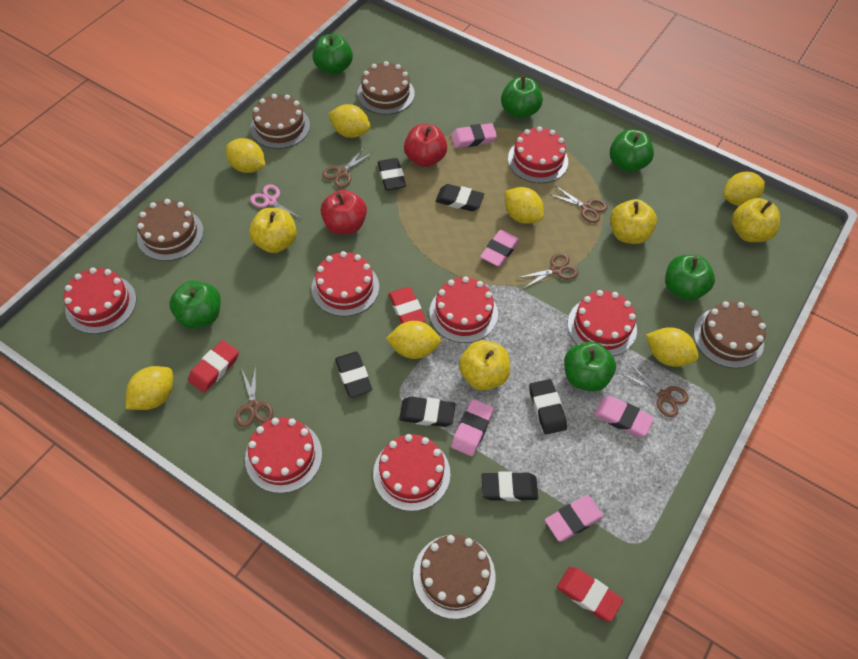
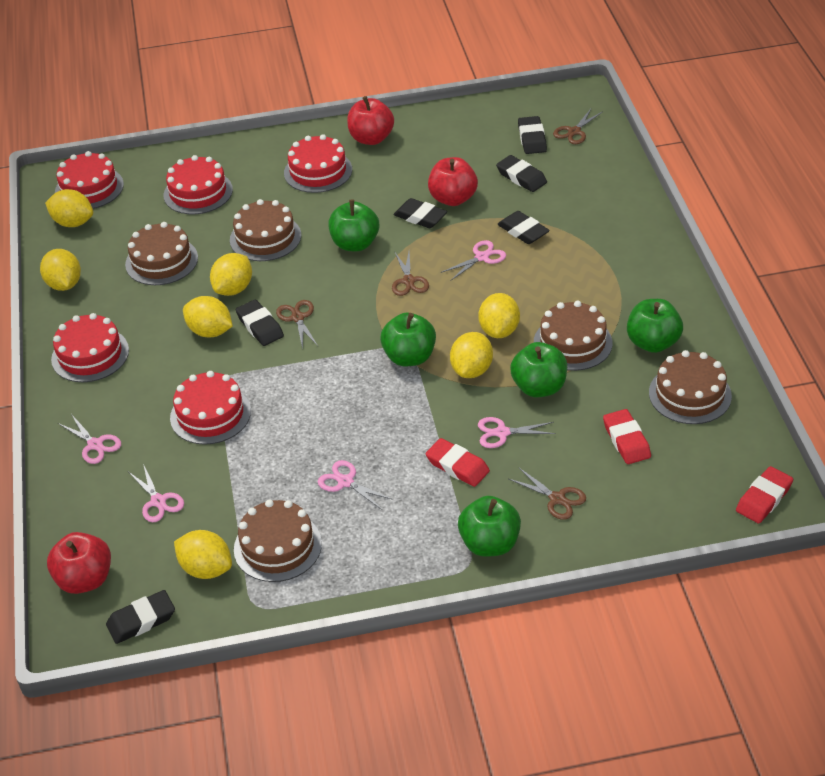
brown scissors: [236,366,273,427] [322,149,373,188] [517,253,579,289] [549,186,608,223] [622,364,689,417] = 5 -> [276,300,318,349] [392,251,429,296] [509,468,586,520] [553,109,602,144] = 4
green apple: [169,280,221,329] [312,34,353,75] [501,76,543,119] [564,342,616,392] [610,129,654,172] [665,255,715,301] = 6 -> [328,199,379,251] [380,313,436,366] [458,496,521,557] [510,342,567,397] [627,299,683,353] = 5
pink eraser: [451,123,497,148] [451,399,494,456] [480,230,520,267] [545,496,603,542] [594,396,654,436] = 5 -> none = 0
pink scissors: [250,184,302,219] = 1 -> [58,414,121,464] [129,464,184,522] [318,460,393,510] [441,240,506,281] [478,417,556,448] = 5
red apple: [321,190,367,234] [404,124,447,167] = 2 -> [47,532,111,594] [347,96,394,145] [428,157,478,206] = 3
red cake: [64,268,136,334] [245,417,322,493] [312,251,379,316] [373,434,450,511] [429,276,498,343] [508,126,568,183] [568,290,637,356] = 7 -> [51,313,129,382] [55,151,124,209] [164,155,233,214] [170,371,251,445] [284,134,352,193] = 5
yellow apple: [249,208,297,253] [459,340,510,391] [610,199,657,244] [732,198,780,242] = 4 -> none = 0

